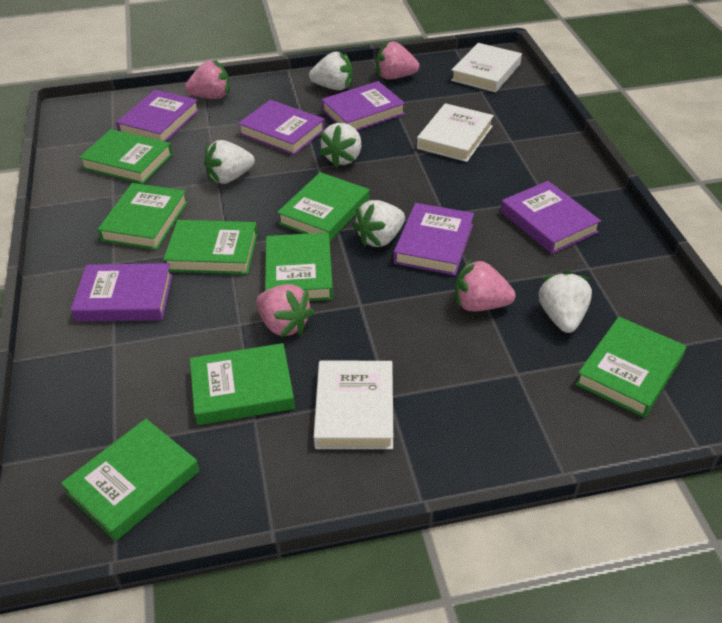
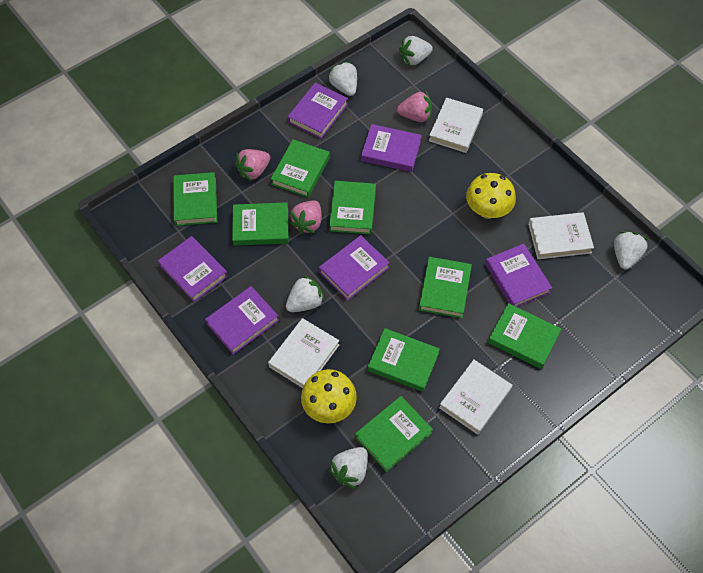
pink strawberry: [185,60,230,99] [256,284,314,337] [376,41,420,79] [455,259,516,311] = 4 -> [235,149,270,181] [289,201,321,234] [397,91,432,122] = 3
white book: [314,361,393,449] [417,103,494,162] [451,43,522,92] = 3 -> [268,318,339,388] [429,97,483,153] [439,360,512,435] [528,212,594,259] = 4
yellow mushroom: none = 0 -> [301,369,357,423] [466,173,516,219] = 2

